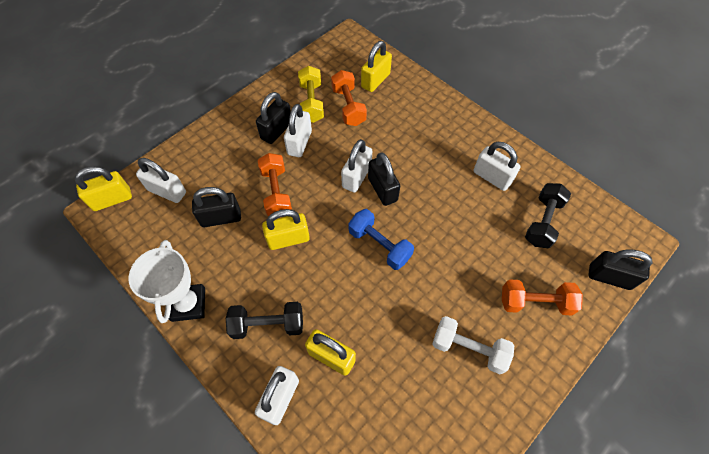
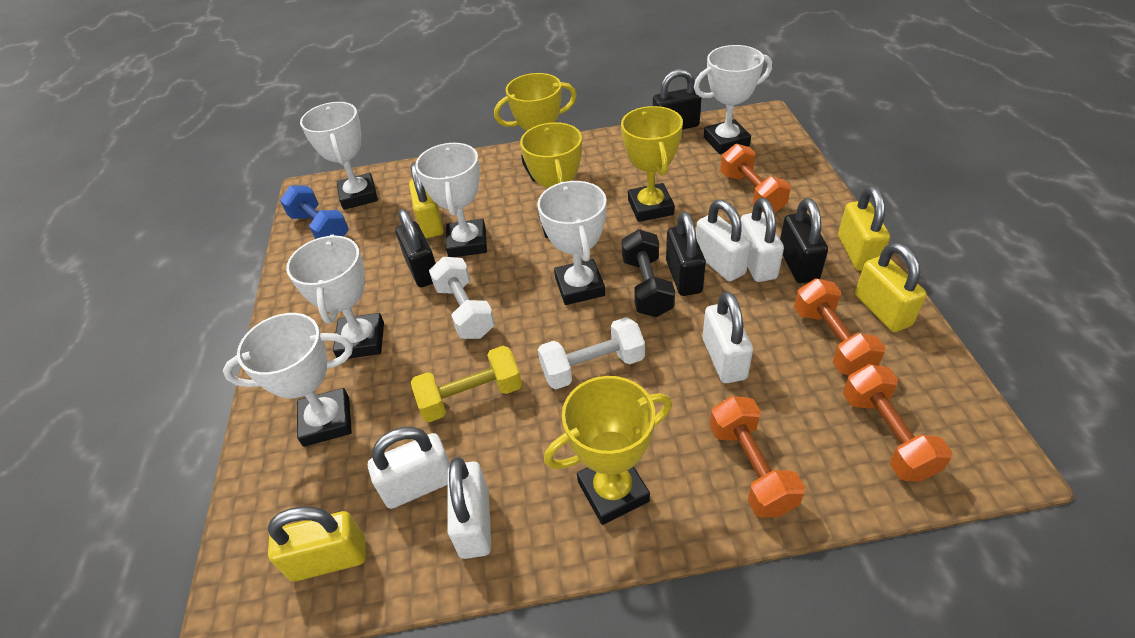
black dumbbell: [226,302,303,339] [525,183,571,248] = 2 -> [621,229,675,317] = 1
orange dumbbell: [258,153,292,218] [331,70,367,126] [502,279,583,316] = 3 -> [709,396,805,518] [720,144,791,213] [794,279,885,375] [843,364,952,482] = 4
white dumbbell: [432,316,514,374] = 1 -> [429,257,495,339] [538,317,645,389] = 2
white trophy: [129,240,205,323] = 1 -> [223,313,353,447] [286,234,384,359] [300,102,378,210] [415,143,487,257] [537,181,607,305] [694,45,772,154] = 6
yellow trophy: none = 0 -> [494,73,577,182] [520,122,582,238] [544,376,672,525] [621,106,683,222] = 4

